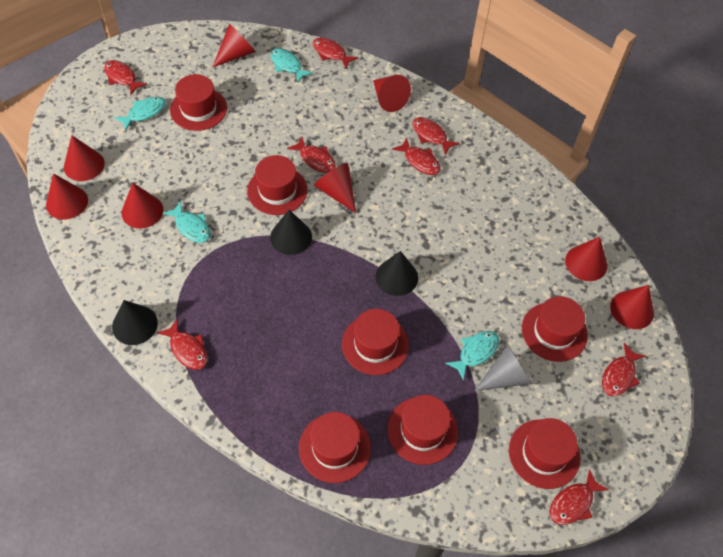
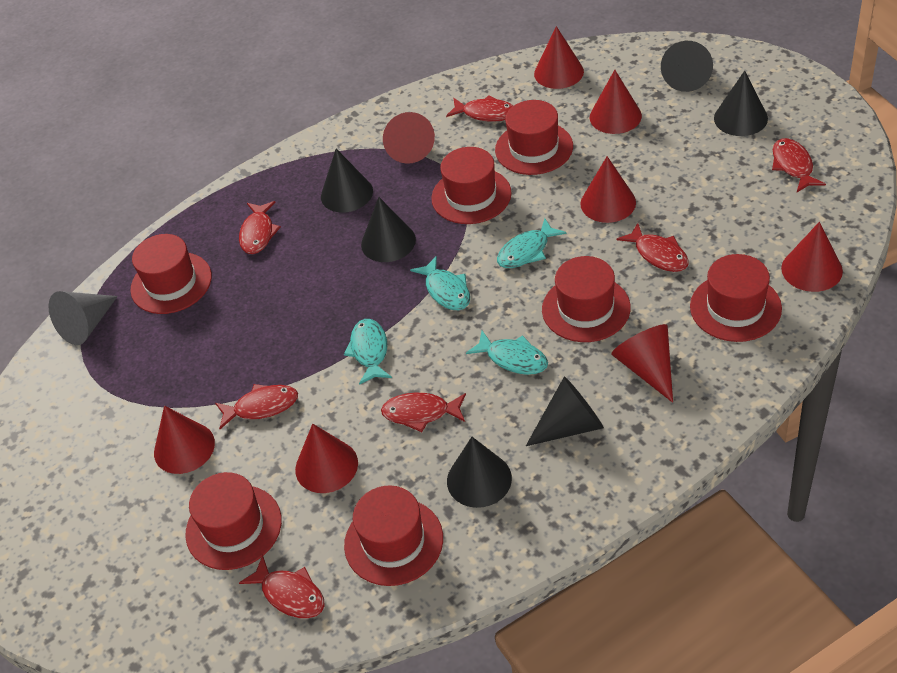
black cone: [112,300,158,345] [270,210,312,255] [375,251,418,296] = 3 -> [321,149,373,213] [361,197,416,262] [447,437,512,508] [526,377,604,446] [661,41,713,92] [714,71,768,136] = 6
red fish: [104,60,147,95] [157,319,208,370] [287,137,336,173] [313,37,358,68] [392,138,441,175] [412,117,460,155] [550,469,609,525] [602,343,646,397] = 8 -> [215,384,298,429] [239,201,281,254] [239,555,325,618] [381,393,466,432] [446,95,513,122] [616,223,689,272] [772,138,826,192] = 7

